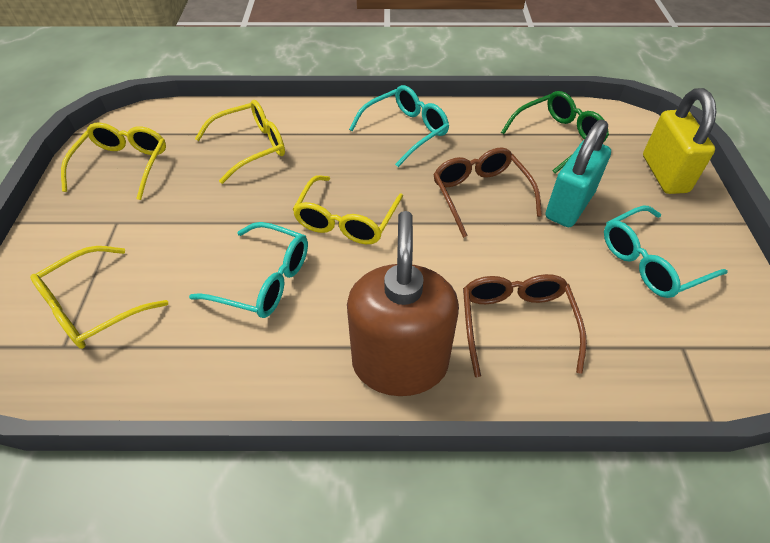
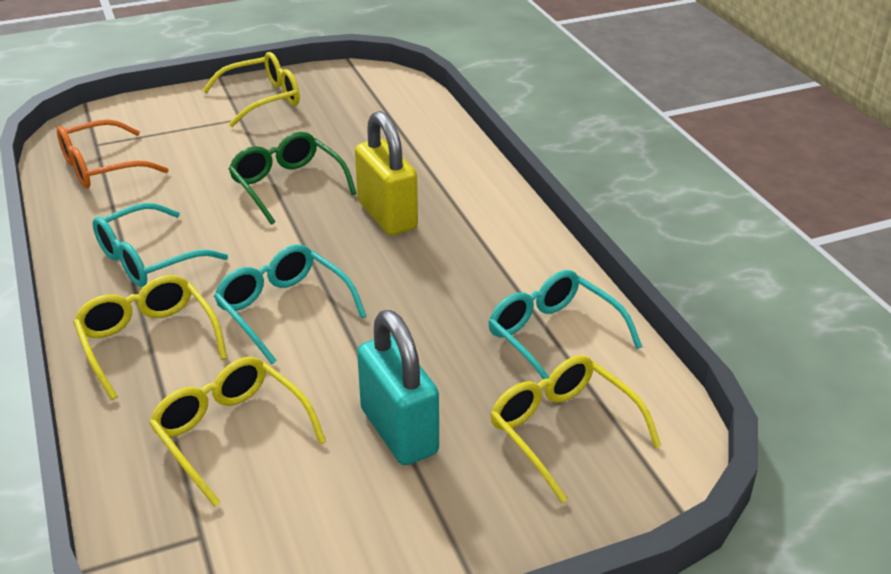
brown glasses: [433,147,542,238] [463,274,587,377] = 2 -> none = 0
brown soap dispenser: [347,211,459,396] = 1 -> none = 0
orange glasses: none = 0 -> [57,119,169,188] = 1

